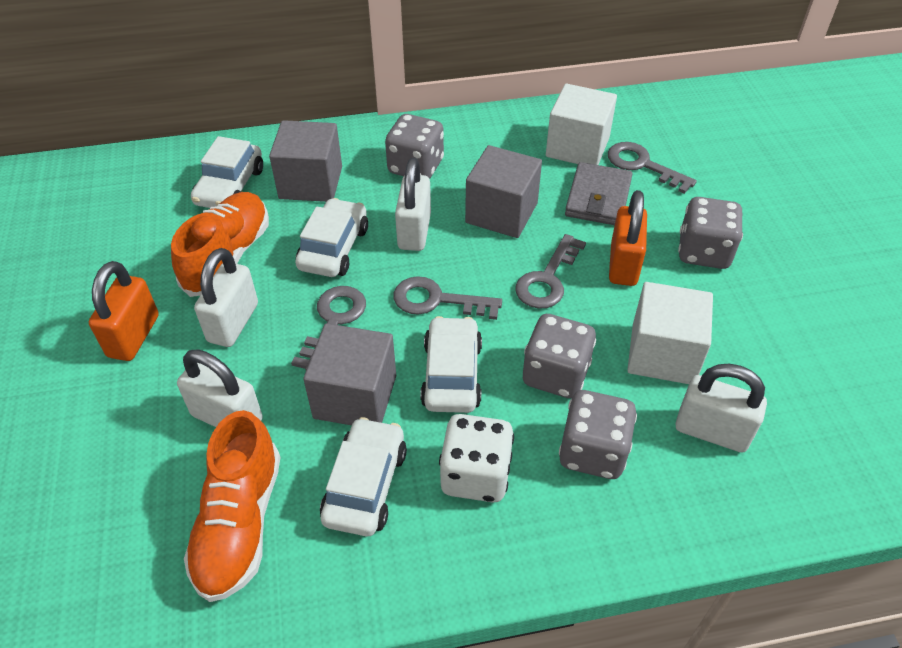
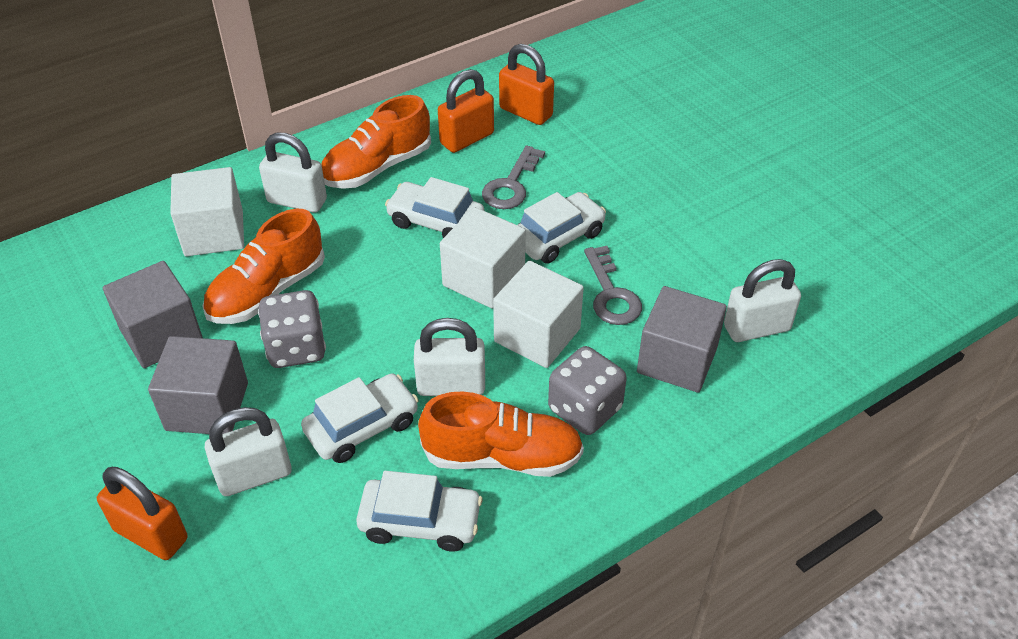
grey dice: [385,114,444,179] [523,314,596,398] [559,390,637,479] [678,197,743,269] = 4 -> [258,290,326,368] [548,346,627,435] = 2
grey key: [291,286,366,370] [394,276,502,320] [515,234,586,309] [608,142,697,194] = 4 -> [482,145,545,209] [584,246,642,325] = 2
grey wallet: [565,162,632,225] = 1 -> none = 0
orange padlock: [89,261,159,361] [609,190,647,286] = 2 -> [97,467,187,560] [438,69,494,153] [499,44,554,125] = 3
orange shoe: [171,192,269,297] [184,410,281,602] = 2 -> [202,209,325,324] [321,95,431,189] [418,391,584,477] = 3
white cube: [546,84,617,165] [627,282,713,384] = 2 -> [170,167,244,256] [440,207,526,309] [493,261,584,368] = 3
white dice: [439,414,514,502] = 1 -> none = 0

